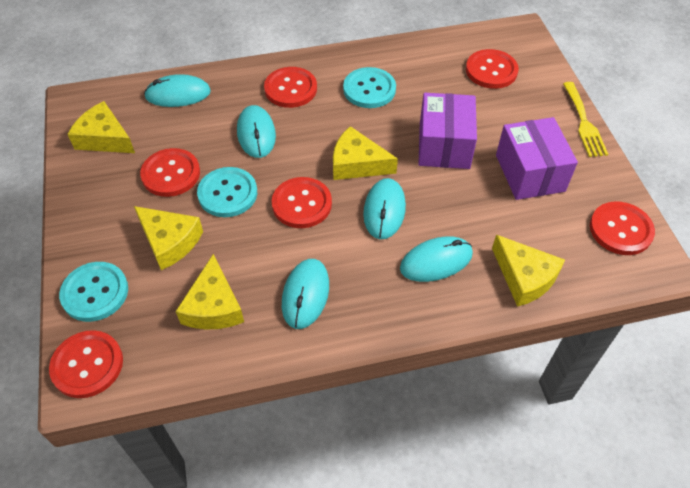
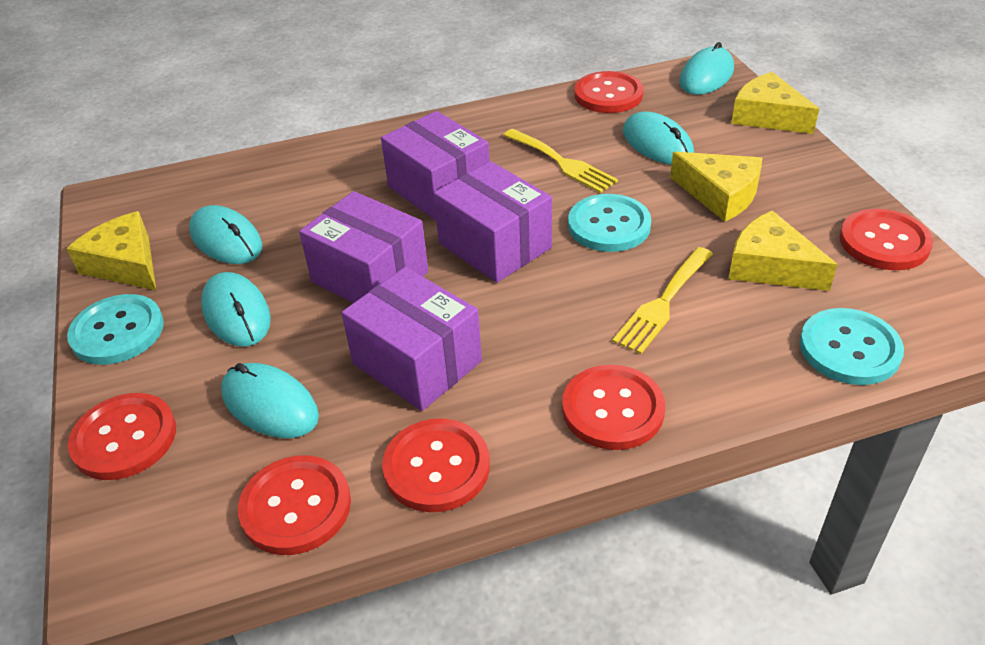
purple box: [418,93,477,169] [496,117,578,200] = 2 -> [299,191,428,303] [342,267,482,411] [381,111,490,220] [433,161,552,283] = 4
yellow cheese: [67,101,135,153] [134,206,203,270] [176,254,244,330] [333,126,398,180] [492,235,565,307] = 5 -> [66,211,156,290] [670,152,762,222] [728,210,837,291] [731,72,819,134] = 4
yellow fork: [563,82,608,157] = 1 -> [503,129,618,193] [612,247,713,354] = 2

